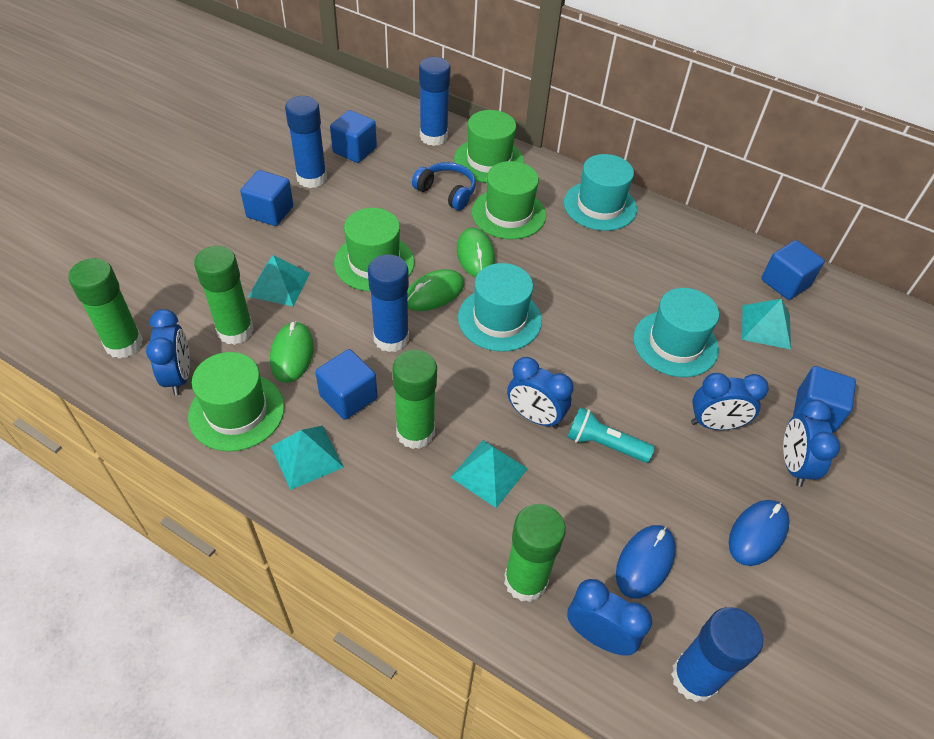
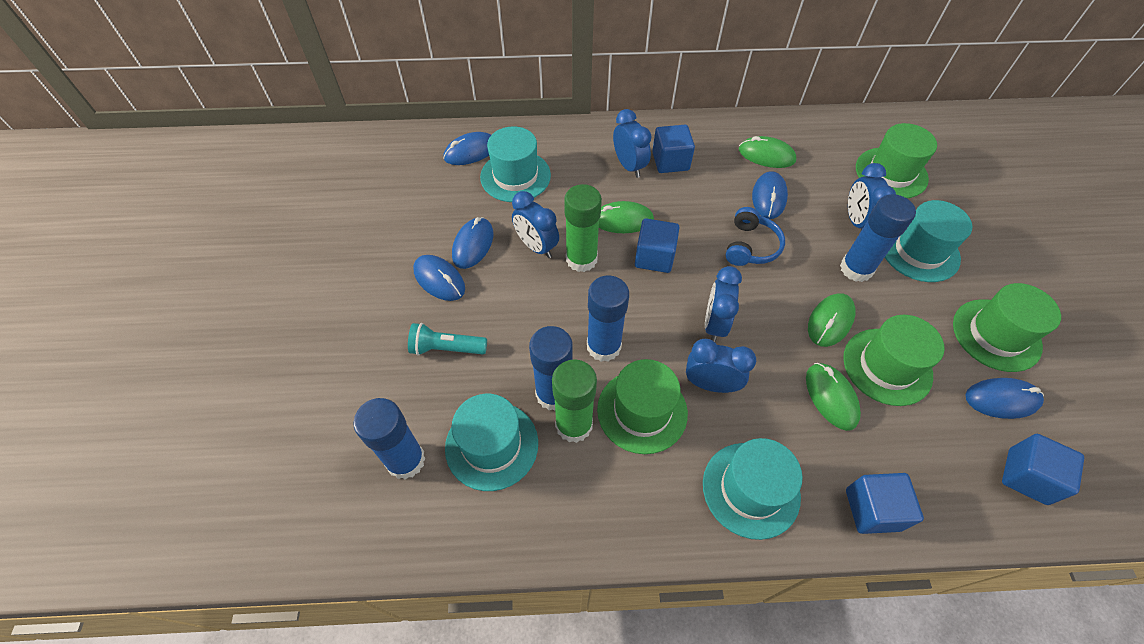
blue cube: [240,170,293,226] [315,349,377,420] [330,110,377,163] [761,240,825,300] [793,366,856,433] = 5 -> [635,219,680,273] [652,125,695,173] [846,473,924,534] [1002,434,1084,505] = 4
blue mouse: [616,525,676,599] [729,500,789,566] = 2 -> [413,255,465,301] [444,132,491,165] [452,217,494,269] [752,171,788,219] [965,378,1044,419] = 5
green glue stick: [68,258,143,359] [194,246,254,345] [392,350,437,449] [504,504,566,602] = 4 -> [552,359,597,443] [564,184,602,272] = 2
green mouse: [270,321,314,383] [407,269,464,311] [457,227,495,277] = 3 -> [599,201,654,233] [739,136,796,168] [806,363,861,431] [808,293,856,347] = 4
turquoise hat: [458,263,542,352] [564,154,637,231] [633,288,719,377] = 3 -> [445,394,538,491] [480,126,551,202] [703,438,803,540] [885,200,972,282] = 4
turquoise pyramid: [248,255,310,306] [271,426,344,490] [451,440,528,508] [742,299,791,350] = 4 -> none = 0

